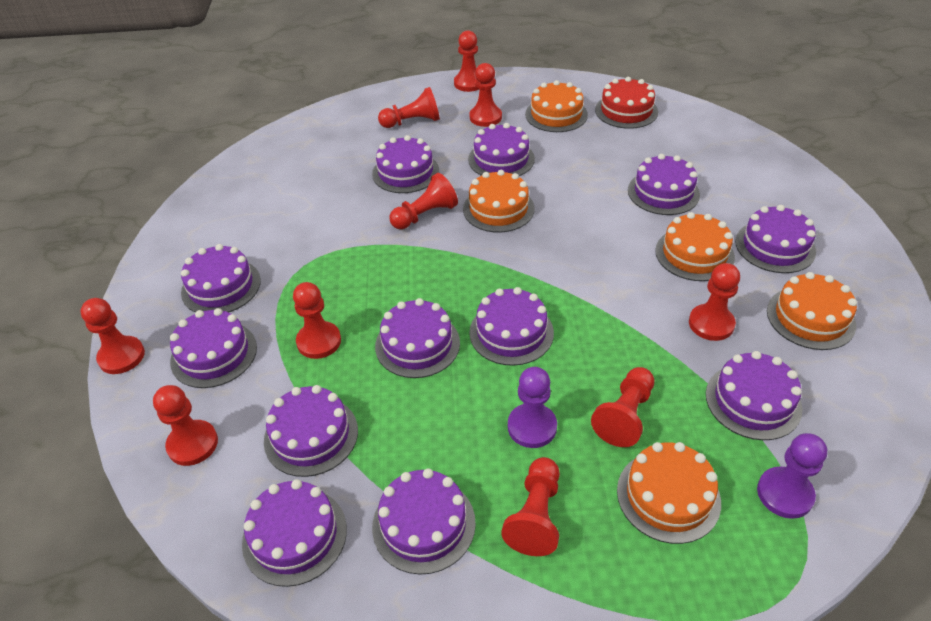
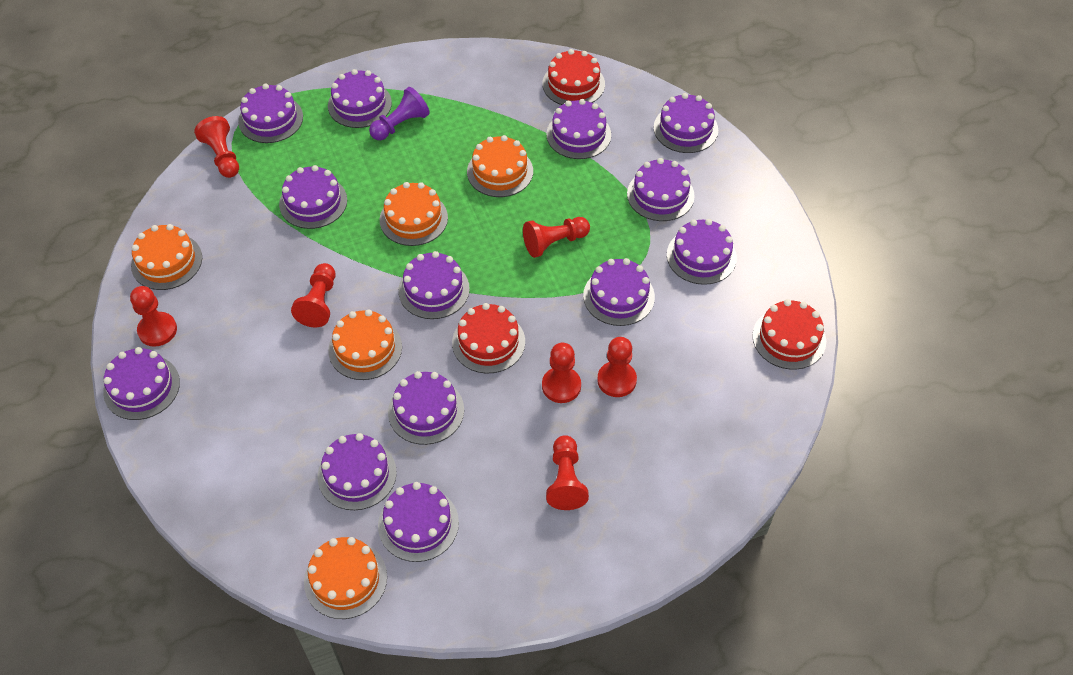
purple cake: [170,308,257,388] [181,244,261,312] [242,479,347,587] [264,385,358,477] [372,135,439,193] [372,468,476,575] [375,298,460,378] [468,123,535,176] [469,287,554,366] [628,154,700,215] [706,351,802,440] [735,205,816,273] = 12 -> [103,347,180,420] [238,84,303,143] [279,165,347,229] [318,433,397,510] [328,69,392,128] [378,482,459,562] [388,371,464,445] [398,251,470,319] [546,99,611,159] [583,258,655,326] [627,158,695,221] [654,93,718,153] [667,219,737,285] = 13
purple pawn: [508,367,557,448] [757,433,827,519] = 2 -> [369,87,430,140] = 1
red cake: [595,77,658,129] = 1 -> [452,303,525,373] [542,49,605,105] [752,299,826,370] = 3
red pawn: [81,298,145,374] [153,385,218,466] [293,282,341,359] [378,87,440,128] [389,173,458,229] [454,30,480,92] [470,63,502,127] [501,457,560,556] [591,367,654,447] [689,263,740,341] = 10 -> [130,286,177,347] [194,116,239,178] [291,263,336,327] [523,217,590,258] [542,343,581,403] [546,435,589,510] [597,337,637,397] = 7

